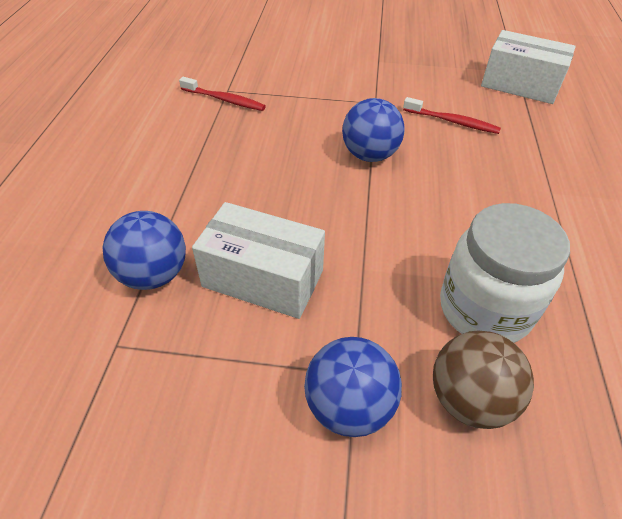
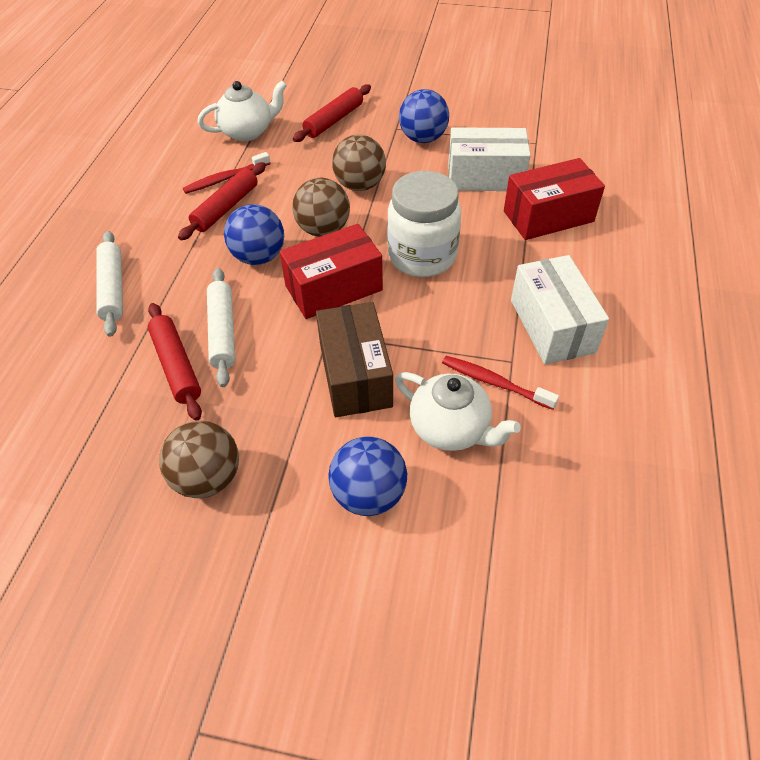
brown ball: [433,331,534,429] = 1 -> [159,421,239,498] [292,178,350,237] [332,134,386,191] = 3
brown box: none = 0 -> [316,302,393,417] = 1
red box: none = 0 -> [279,224,383,319] [504,158,605,240] = 2
red rolling pin: none = 0 -> [148,303,202,421] [178,162,266,240] [293,84,371,142] = 3
white rolling pin: none = 0 -> [96,231,123,337] [207,268,236,387] = 2
white teapot: none = 0 -> [198,81,287,141] [395,372,521,451] = 2

